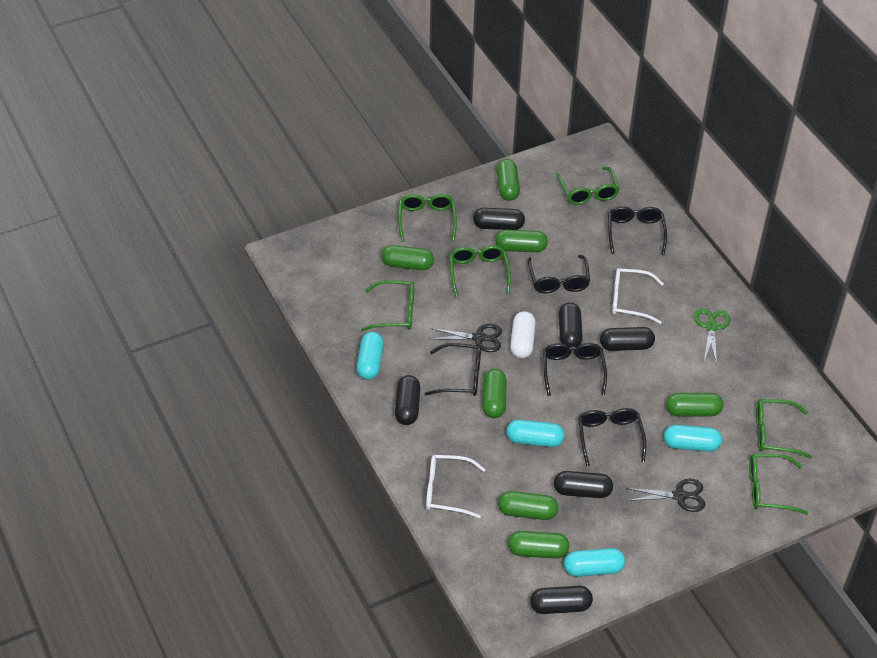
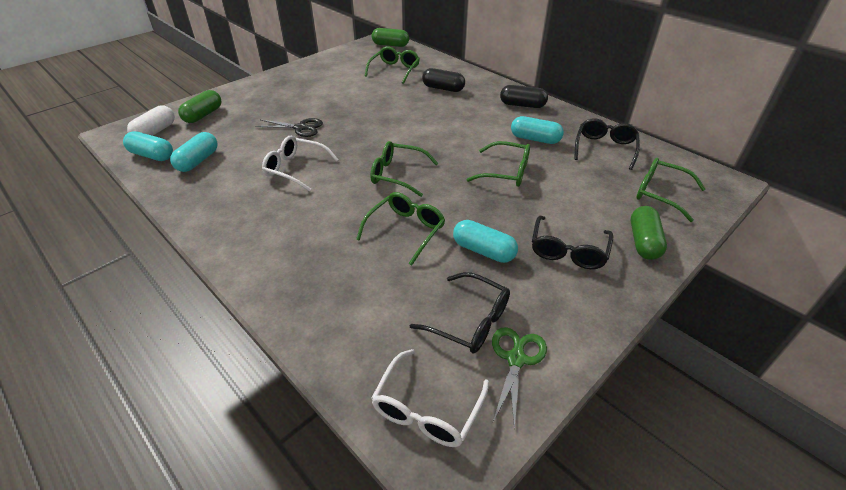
black capsule: [395,375,420,425] [473,208,525,230] [530,586,593,614] [554,471,613,498] [559,302,583,347] [600,327,655,351] = 6 -> [422,68,465,92] [500,85,548,108] = 2
black glasses: [425,343,481,396] [528,255,590,293] [543,343,607,396] [578,408,646,466] [608,206,667,255] = 5 -> [409,272,510,354] [532,216,613,269] [574,118,640,170] = 3
black scissors: [431,323,502,352] [627,479,705,512] = 2 -> [256,118,323,137] = 1
green capsule: [381,245,434,270] [482,369,507,418] [495,230,548,252] [496,159,520,201] [498,491,558,520] [508,531,569,559] [666,393,723,417] = 7 -> [178,90,221,123] [372,28,409,47] [631,206,667,260] = 3
green glasses: [361,280,414,331] [398,194,457,242] [449,245,511,297] [556,167,620,205] [749,454,808,515] [756,399,812,458] = 6 -> [356,192,445,266] [365,46,420,84] [370,141,439,197] [466,141,530,187] [636,158,705,222] = 5

